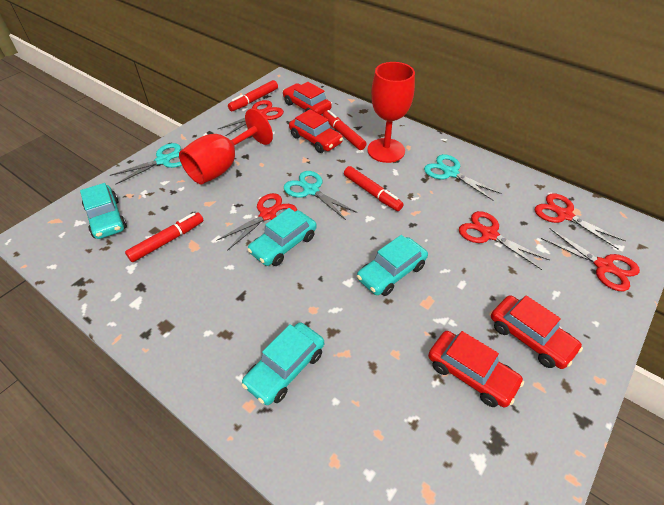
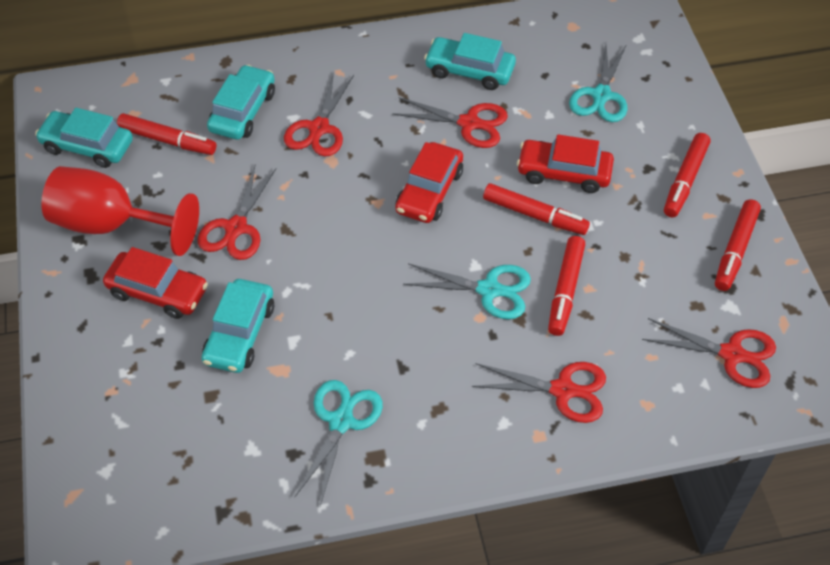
red car: [283,82,332,115] [289,109,343,153] [428,331,524,407] [491,295,583,369] = 4 -> [103,247,208,319] [395,142,463,223] [517,134,614,193] = 3
red goblet: [179,109,273,184] [367,62,415,163] = 2 -> [41,166,199,256] = 1
red marker: [125,212,204,262] [228,80,278,112] [323,110,367,150] [344,166,404,211] = 4 -> [117,113,216,155] [483,183,590,235] [548,236,585,336] [664,133,711,217] [715,199,761,291] = 5

